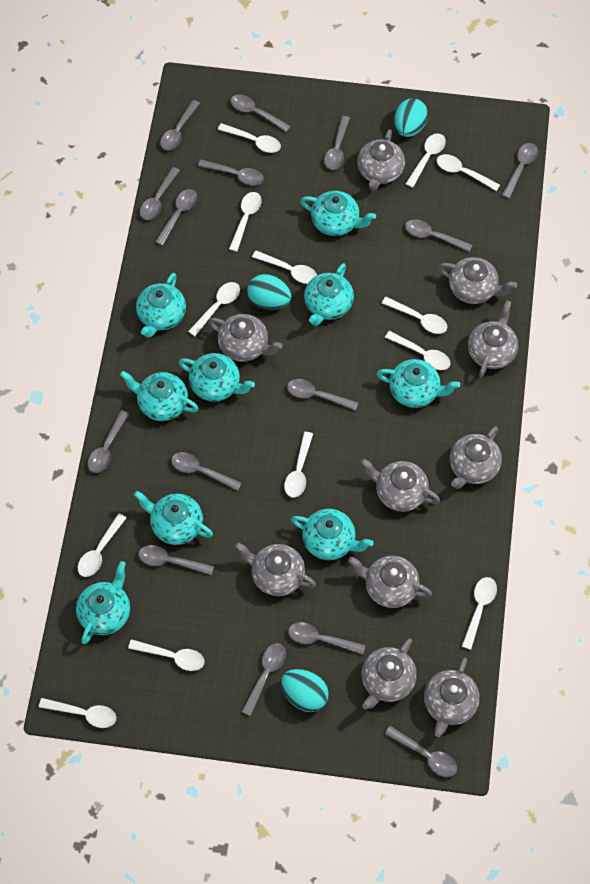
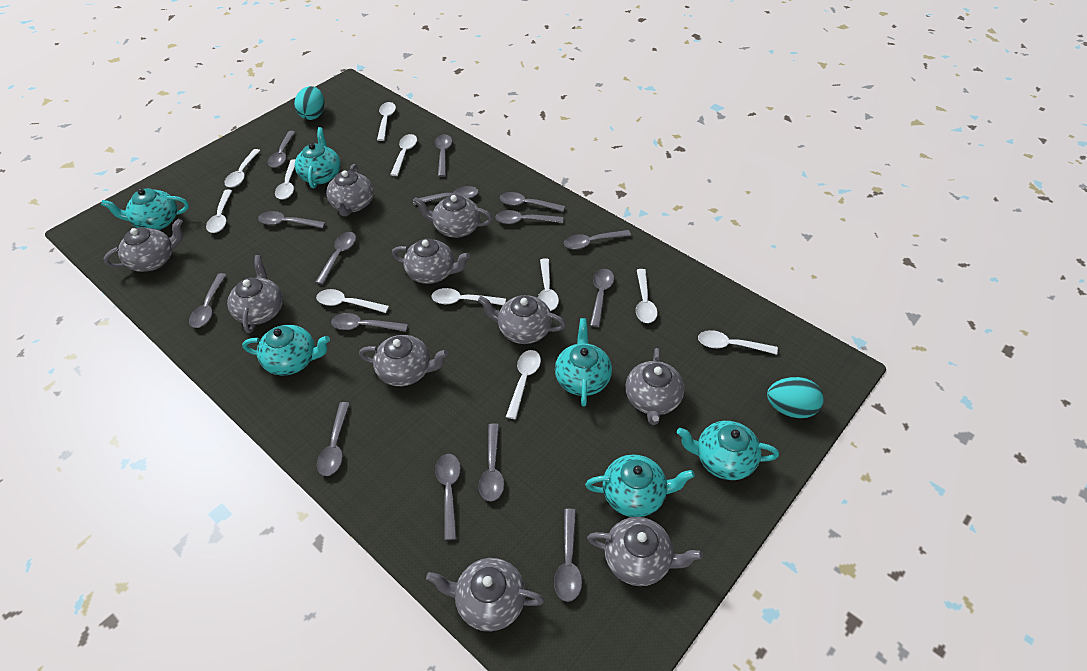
turquoise egg: [247,274,291,310] [281,669,329,712] [394,98,428,137] = 3 -> [294,86,324,120] [767,377,824,418] = 2
turquoise teapot: [76,561,130,644] [120,371,199,421] [134,491,213,545] [136,273,186,338] [179,353,255,402] [291,509,374,560] [300,191,376,236] [304,263,354,326] [377,359,460,408] = 9 -> [101,188,189,230] [242,325,330,376] [295,127,341,188] [555,318,612,407] [585,454,695,517] [677,421,779,480] = 6
white spoon: [39,698,116,728] [78,513,127,577] [128,639,205,671] [188,282,240,336] [218,123,281,153] [229,192,262,252] [252,251,317,284] [284,432,313,497] [382,297,447,334] [385,331,450,370] [406,133,446,188] [437,154,500,191] [462,577,497,650] = 13 -> [206,190,232,233] [225,149,261,187] [275,159,296,199] [316,289,389,313] [377,102,396,141] [390,134,417,176] [431,288,506,305] [506,350,541,419] [538,258,559,311] [636,269,657,323] [698,330,778,355] = 11

